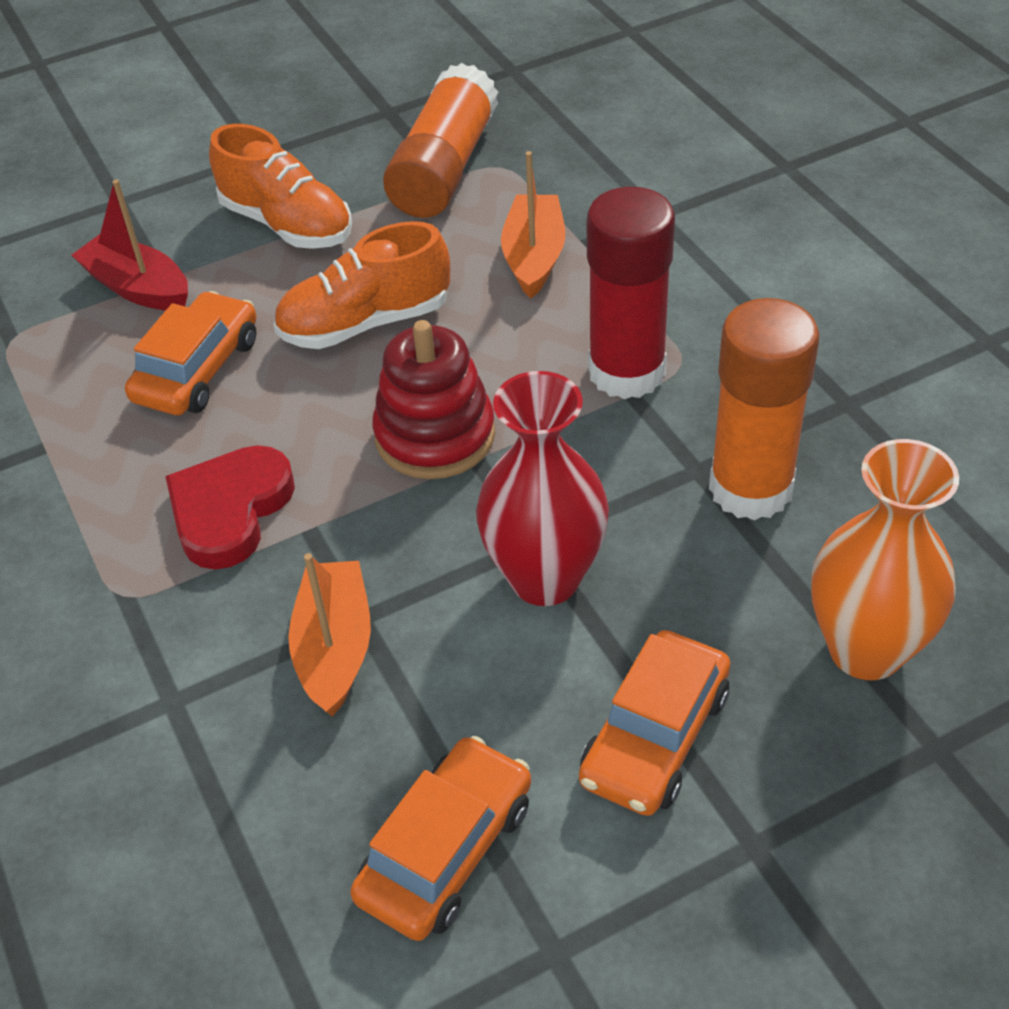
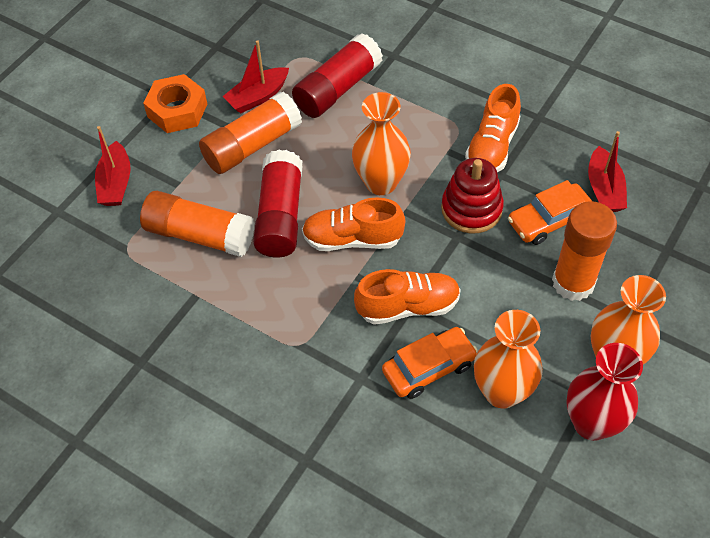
orange boat: [288,553,371,717] [501,151,565,299] = 2 -> none = 0
orange car: [125,291,257,415] [350,736,531,941] [579,630,731,816] = 3 -> [382,327,478,399] [508,180,592,245] = 2
orange glue stick: [383,63,498,218] [709,298,819,521] = 2 -> [140,191,255,257] [199,91,302,174] [552,201,617,301] = 3
orange nut: none = 0 -> [143,74,207,133] = 1
orange shoe: [209,124,352,249] [273,221,450,349] = 2 -> [302,197,405,251] [354,269,461,325] [465,84,521,173] = 3
orange vase: [811,439,959,680] = 1 -> [352,92,411,195] [474,310,543,409] [591,275,666,365] = 3
red boat: [71,180,188,311] = 1 -> [95,126,131,206] [222,40,289,113] [588,131,627,212] = 3
red glue stick: [587,187,675,399] = 1 -> [253,149,303,258] [292,33,383,118] = 2
red heart: [165,445,295,569] = 1 -> none = 0

